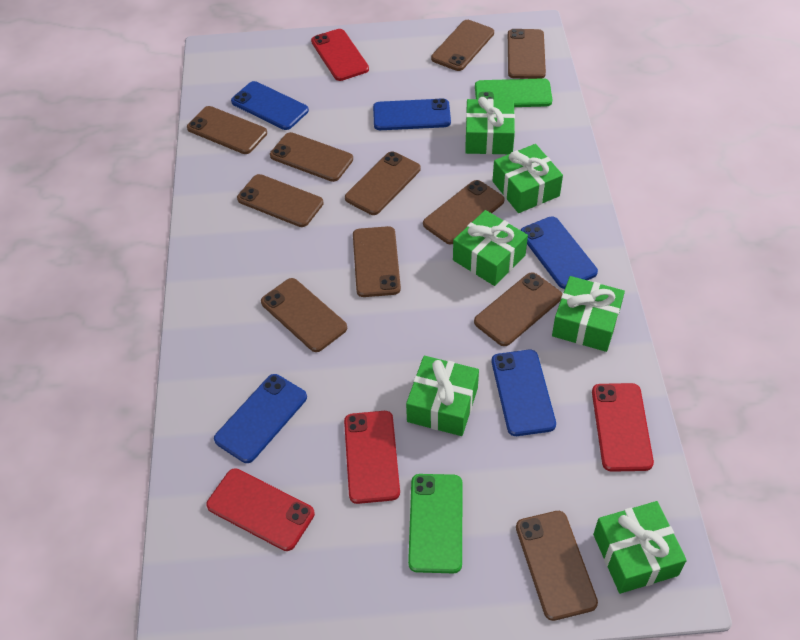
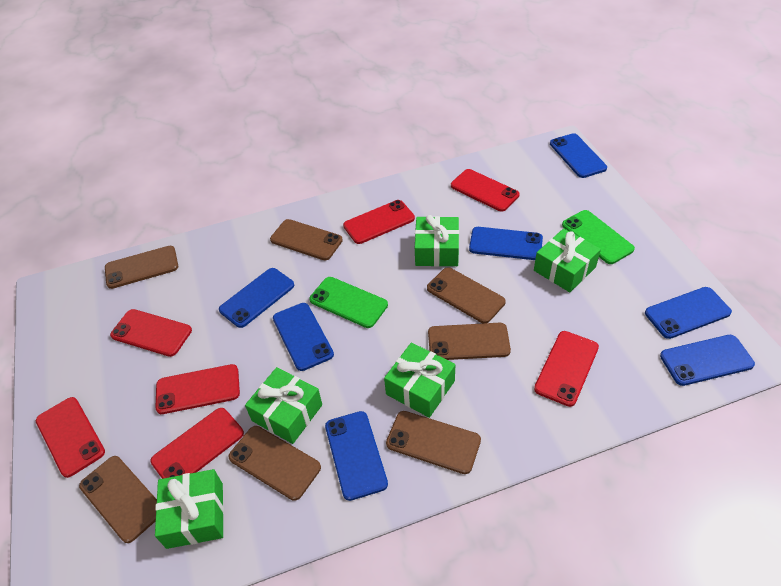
blue phone: [214,374,307,463] [231,81,309,130] [373,98,451,130] [492,350,556,436] [521,216,598,289] = 5 -> [219,268,294,328] [273,303,334,371] [325,411,388,501] [469,227,543,260] [550,133,607,178] [645,287,732,339] [660,335,755,386] = 7
brown phone: [187,106,267,154] [237,174,323,227] [261,278,347,352] [270,132,353,182] [345,152,420,215] [353,226,401,297] [423,180,505,244] [431,20,494,71] [474,272,562,346] [508,29,546,79] [516,511,598,621] = 11 -> [79,456,157,543] [105,246,178,289] [229,426,321,501] [270,219,343,260] [386,411,481,474] [427,267,506,323] [428,323,511,360] = 7
green gift: [406,356,479,436] [453,210,528,286] [465,97,515,154] [493,144,563,213] [552,276,625,352] [593,501,687,594] = 6 -> [155,469,224,549] [245,367,322,444] [384,342,455,418] [415,215,459,267] [534,228,601,292] = 5
red phone: [206,468,315,551] [311,29,369,81] [344,411,400,504] [592,383,654,472] = 4 -> [36,397,105,478] [110,309,192,357] [150,408,244,479] [155,364,240,414] [343,200,415,244] [451,169,520,212] [534,331,599,407] = 7

